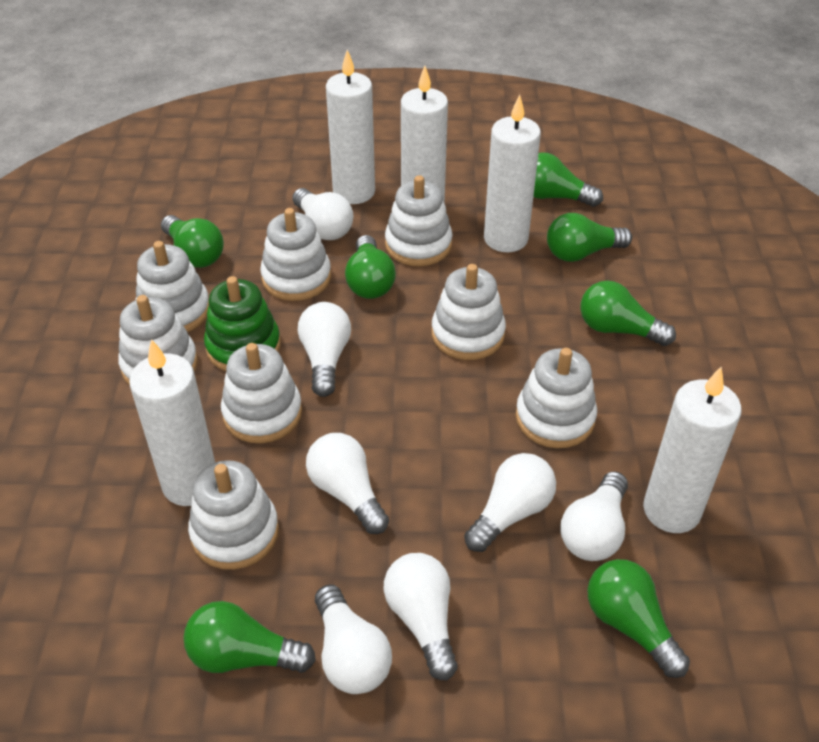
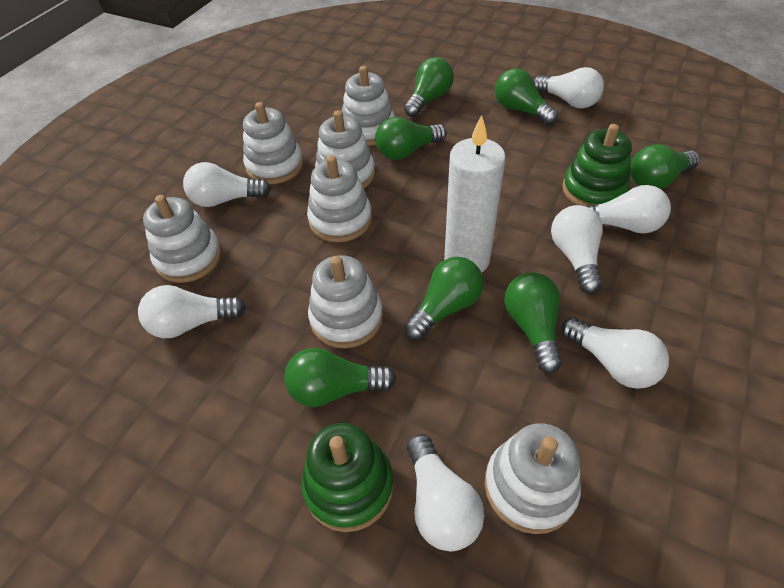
green stacking toy: [204,276,281,371] = 1 -> [301,423,394,532] [562,124,632,206] = 2
white candle: [129,339,215,506] [326,50,375,204] [401,66,448,204] [484,94,541,252] [643,367,742,533] = 5 -> [444,115,506,272] = 1
white stacking toy: [118,295,198,385] [135,241,209,332] [188,460,279,570] [221,343,302,443] [260,208,331,301] [385,175,453,266] [431,264,506,360] [516,348,597,448] = 8 -> [143,195,222,283] [243,102,303,184] [307,155,372,242] [308,255,383,348] [315,110,375,188] [342,66,395,146] [485,423,581,534] = 7

